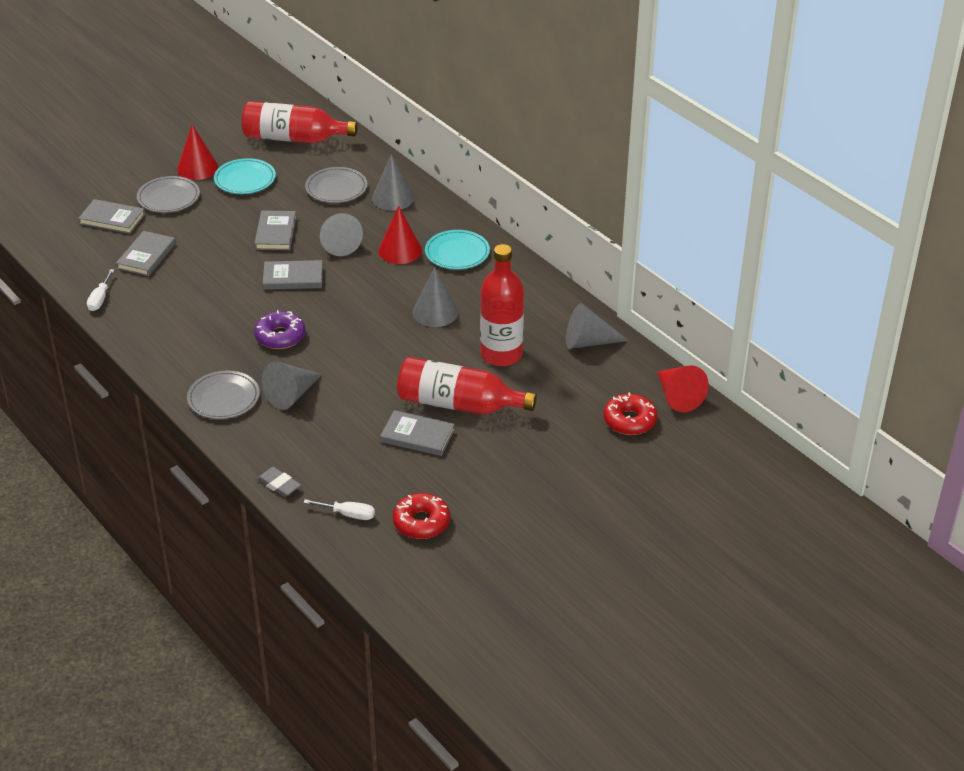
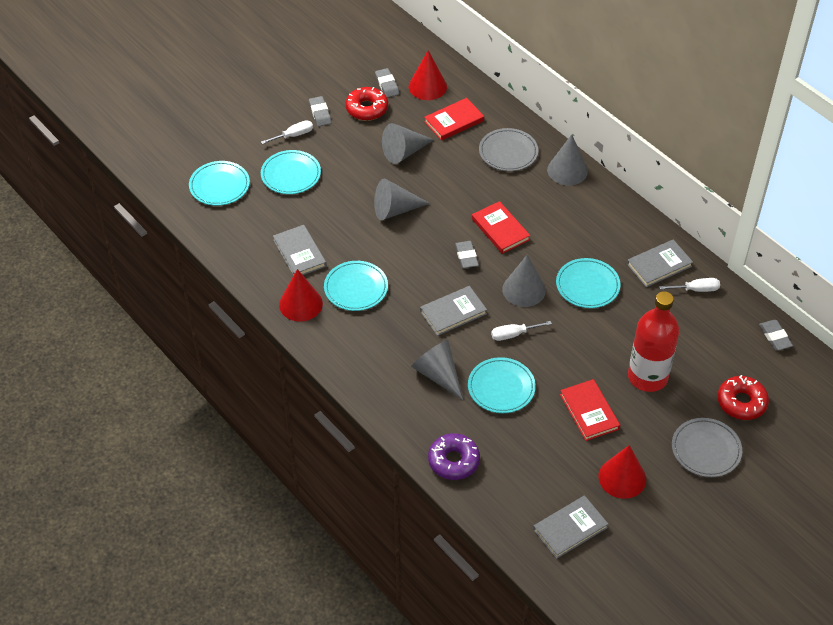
grey book: [78,199,145,234] [116,231,175,276] [254,210,296,250] [263,260,323,290] [380,410,455,456] = 5 -> [273,225,326,276] [420,286,487,336] [533,495,608,559] [627,239,693,287] = 4
grey eraser: [257,467,301,497] = 1 -> [309,96,332,126] [375,68,399,98] [455,241,479,268] [759,320,793,350] = 4
grey plate: [137,176,200,213] [187,371,260,419] [305,167,367,203] = 3 -> [479,128,538,171] [672,418,742,477] = 2
red book: none = 0 -> [424,98,484,141] [472,201,530,254] [560,379,620,441] = 3
red bottle: [242,101,358,144] [397,357,537,415] [480,244,524,366] = 3 -> [628,291,679,392] = 1
turquoise plate: [214,158,276,194] [425,230,490,270] = 2 -> [189,161,250,206] [261,150,321,194] [324,261,388,311] [468,357,536,413] [556,258,620,308] = 5
white screwdriver: [87,269,114,311] [303,499,375,520] = 2 -> [261,120,313,144] [491,321,552,341] [659,278,720,292] = 3

